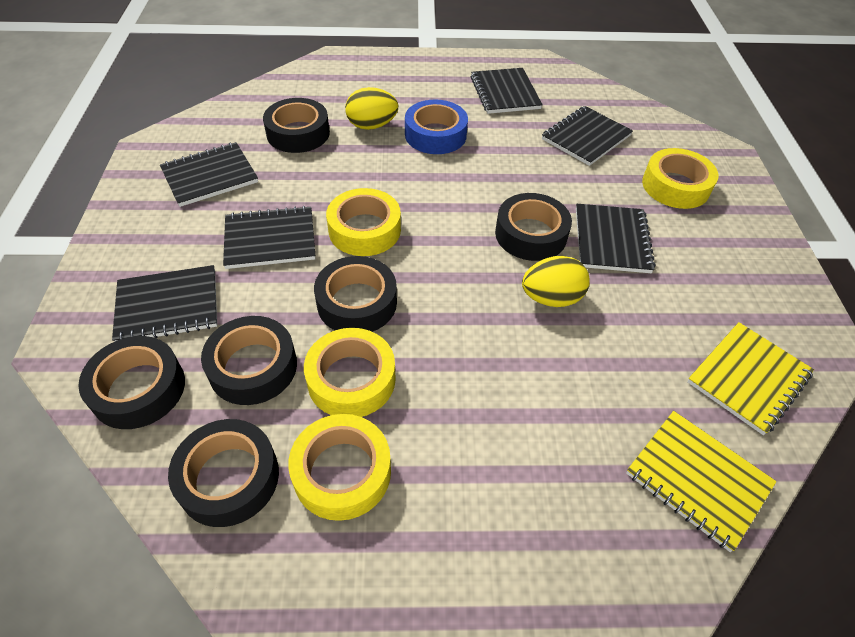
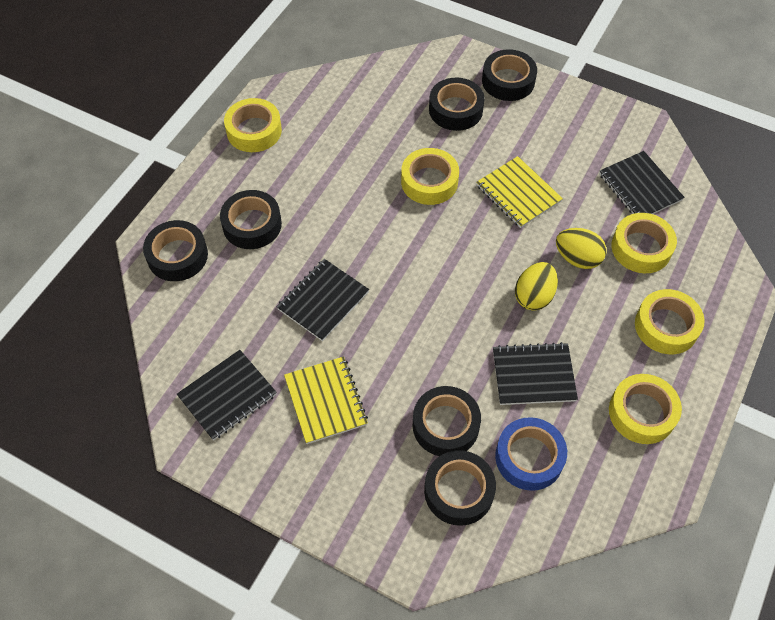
black notebook: [112,265,217,342] [160,142,258,207] [223,206,315,269] [471,68,543,114] [542,106,633,166] [576,204,655,273] = 6 -> [177,350,277,441] [277,259,369,341] [493,342,578,405] [599,151,685,214] = 4
yellow tape: [288,414,391,521] [304,328,396,417] [326,188,401,256] [642,148,718,209] = 4 -> [224,98,282,152] [401,148,459,205] [609,374,682,444] [611,213,677,273] [635,289,705,354] = 5

